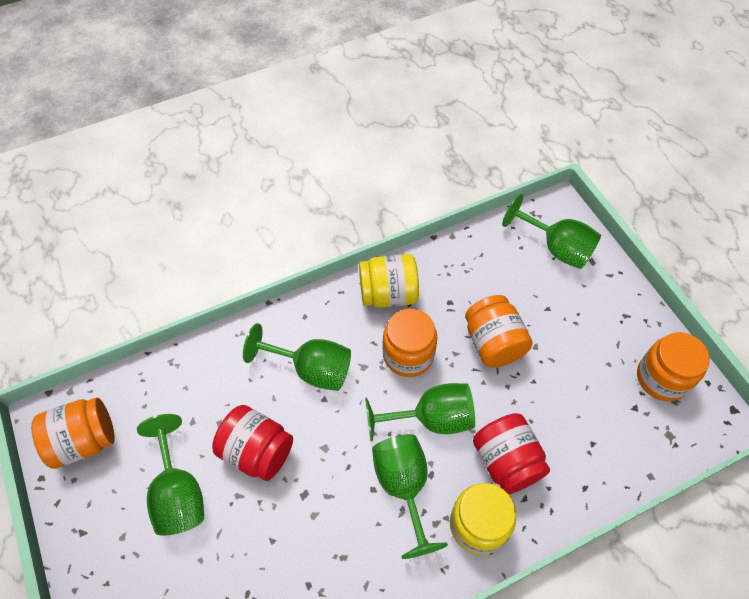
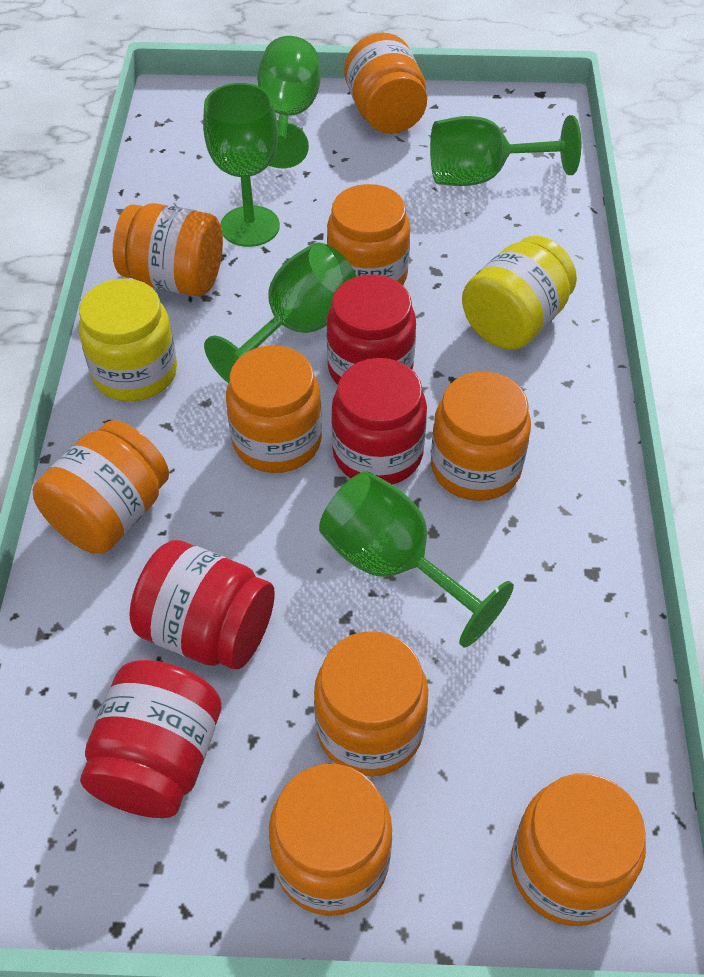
orange jar: [31,397,114,469] [382,309,437,377] [465,295,533,367] [637,332,710,401] = 4 -> [33,420,169,554] [113,203,223,296] [226,345,322,473] [269,764,392,916] [314,631,428,776] [327,184,410,285] [344,33,427,134] [431,371,531,501] [511,774,646,926] = 9
red jar: [212,405,293,481] [473,413,550,494] = 2 -> [80,660,222,818] [129,540,275,669] [327,274,416,385] [331,358,427,484] = 4

